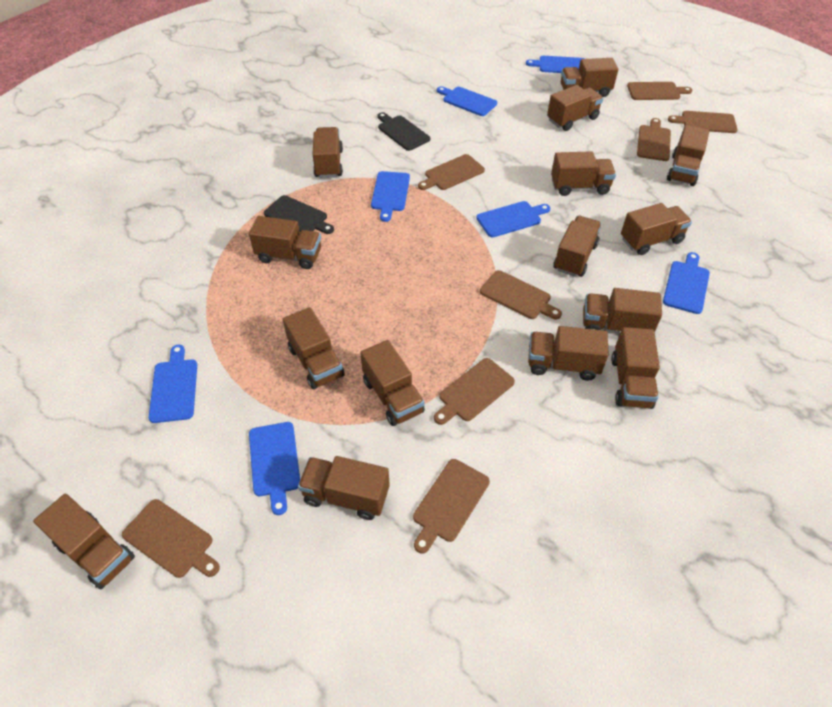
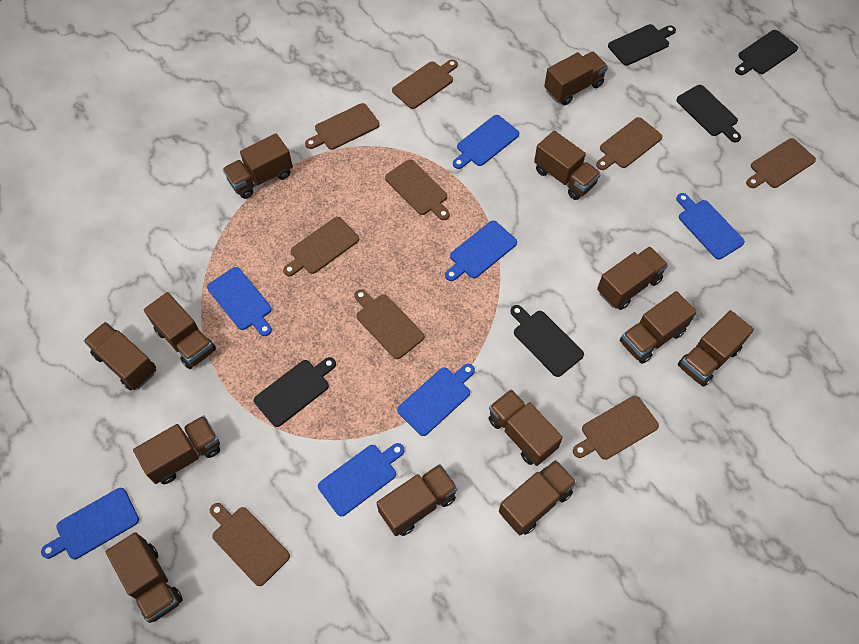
black cutting board: [264,195,334,234] [377,112,430,151] = 2 -> [254,357,336,427] [510,305,584,377] [608,24,676,66] [676,85,741,142] [735,30,798,75] = 5
brown cutting board: [122,499,220,578] [413,459,490,553] [418,154,485,190] [434,358,515,425] [480,270,562,319] [627,82,692,100] [637,118,671,161] [668,111,738,133] = 8 -> [210,503,290,586] [283,217,359,276] [305,103,380,150] [354,289,424,359] [385,159,450,220] [392,59,458,109] [573,396,659,460] [596,117,662,170] [746,138,816,188] = 9
brown truck: [33,493,135,589] [249,216,321,269] [283,307,345,389] [298,456,390,520] [312,127,343,178] [360,340,425,426] [528,326,609,381] [547,85,603,131] [551,151,616,196] [553,216,601,277] [561,58,618,97] [583,288,662,332] [611,327,660,409] [621,203,692,255] [667,125,709,186] = 15 -> [84,322,156,391] [106,532,183,623] [133,415,220,484] [144,292,216,369] [223,133,293,199] [377,464,458,536] [489,389,563,466] [499,460,577,535] [534,131,601,200] [544,52,608,105] [597,246,668,310] [620,291,697,364] [678,310,754,387] = 13

